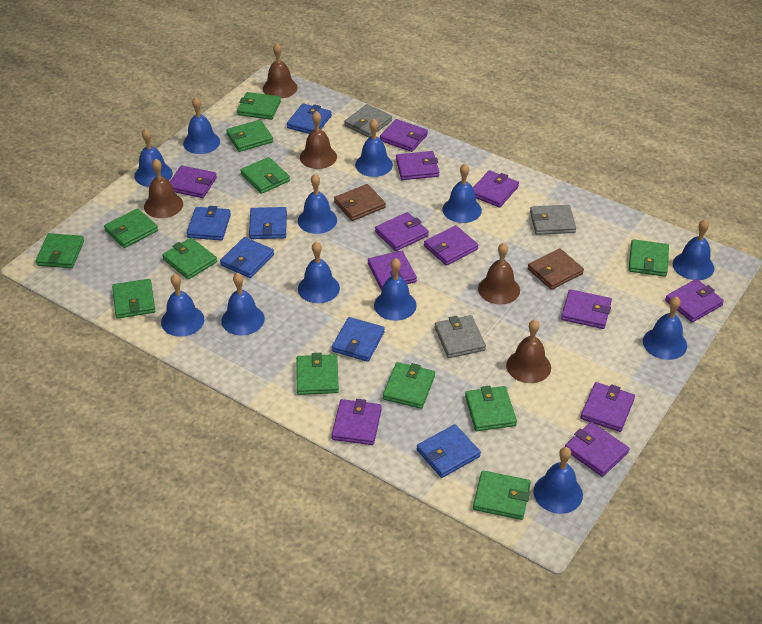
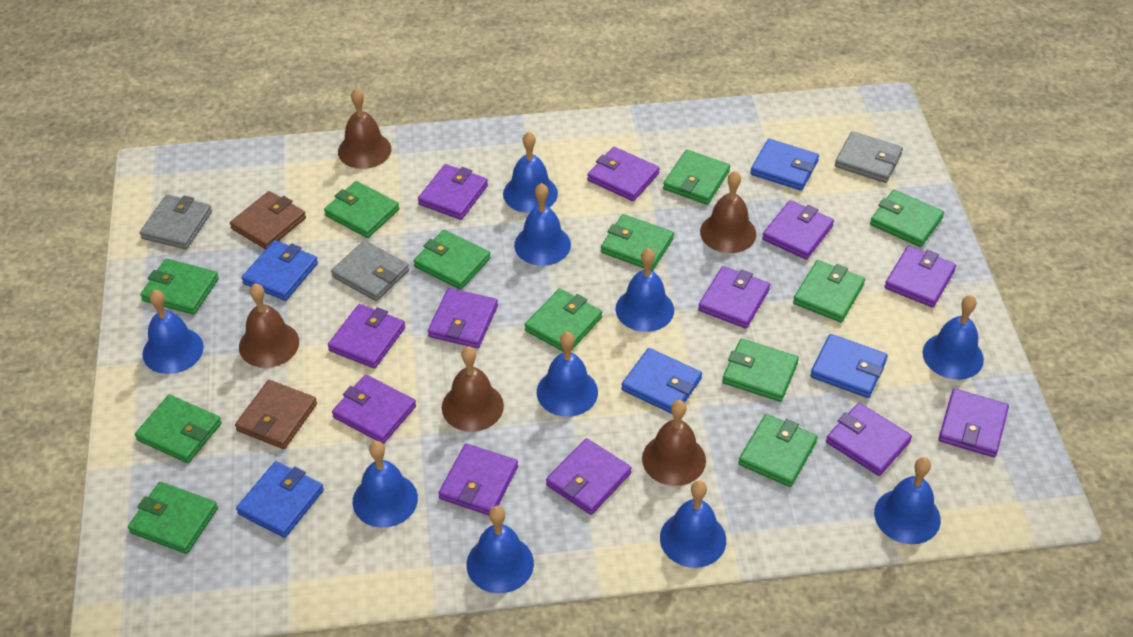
blue bell: [134,128,173,187] [161,274,204,337] [183,97,220,154] [221,273,265,335] [298,174,337,234] [298,241,340,303] [355,119,393,177] [374,258,417,321] [442,164,482,223] [534,447,583,514] [643,296,687,360] [673,219,714,280] = 12 -> [143,290,204,374] [353,441,418,528] [467,506,534,593] [503,132,558,213] [514,183,571,266] [537,332,598,417] [616,248,674,332] [660,480,726,568] [874,457,941,544] [923,295,984,380] = 10
blue wallet: [187,206,231,241] [220,237,274,278] [249,207,287,239] [287,103,332,134] [332,317,385,362] [417,424,481,478] = 6 -> [236,461,324,538] [242,240,318,301] [621,348,702,414] [750,139,819,191] [810,334,888,398] = 5

